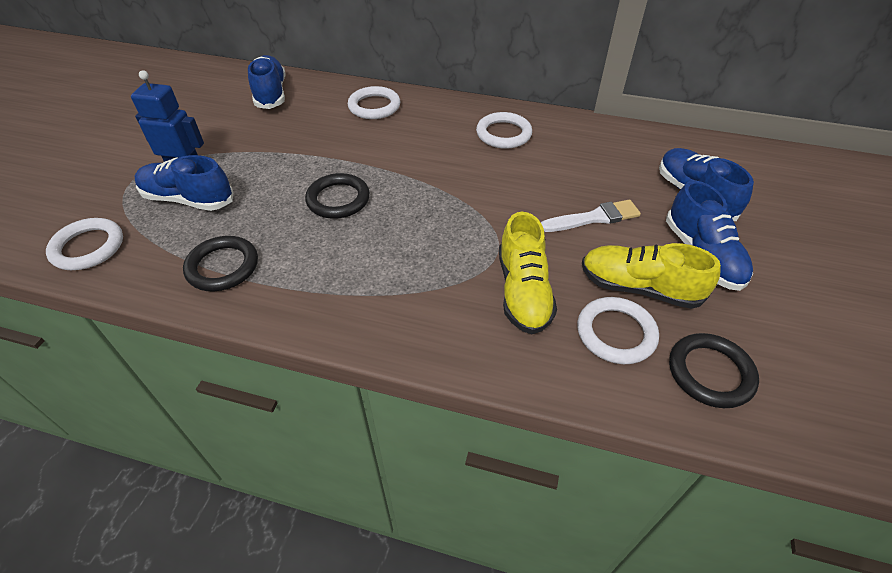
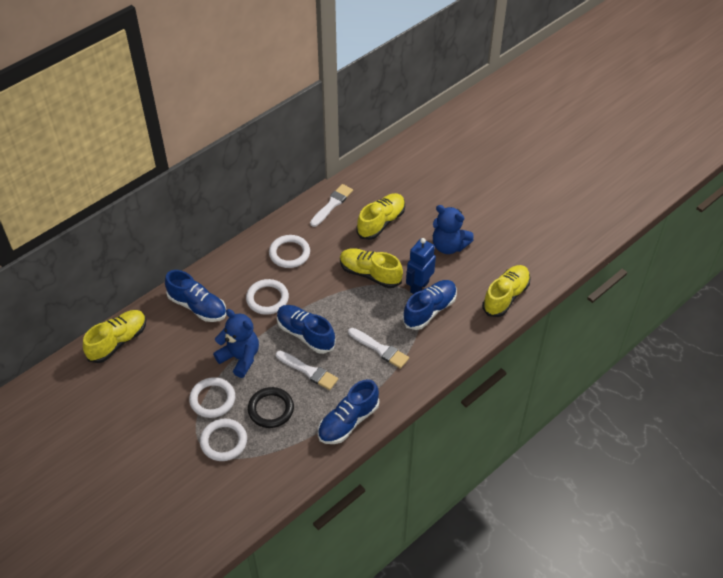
black ring: [183,236,258,291] [305,173,370,219] [669,333,759,408] = 3 -> [248,387,294,428] = 1
blue teddy bear: none = 0 -> [213,309,259,378] [433,205,474,254] = 2
white brush: [541,200,641,232] = 1 -> [276,351,338,390] [310,184,353,227] [348,328,409,369] = 3
yellow shoe: [499,212,557,334] [582,243,721,309] = 2 -> [83,310,146,363] [340,248,403,288] [356,193,405,240] [482,265,531,317] = 4

